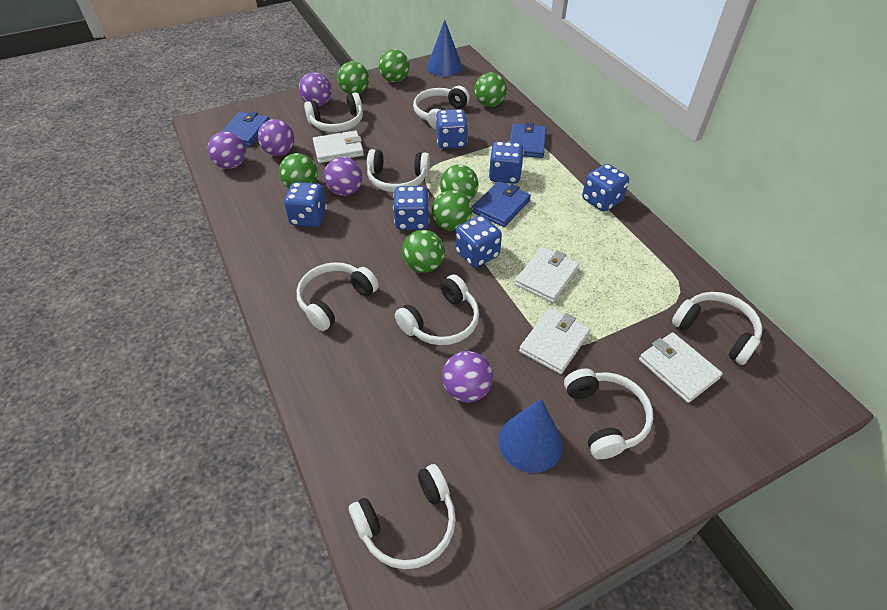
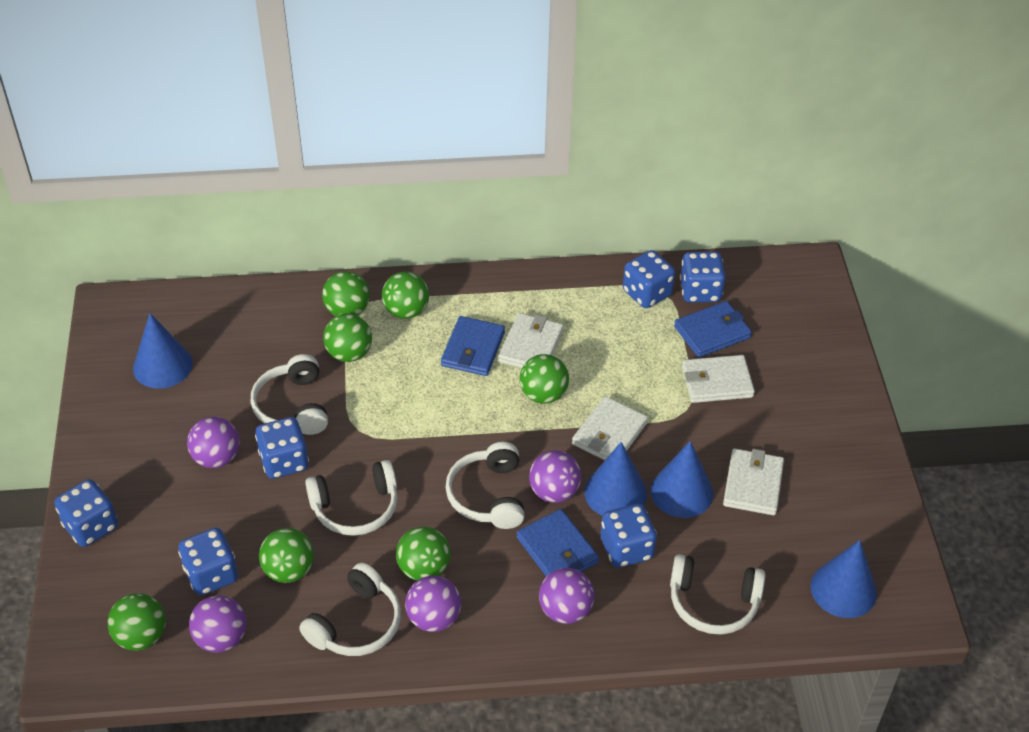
blue cone: [427,20,462,76] [498,398,563,473] = 2 -> [133,313,193,389] [584,442,647,516] [651,441,713,518] [811,540,877,618] = 4
white headphones: [296,262,379,331] [304,92,363,132] [349,464,456,569] [367,149,430,192] [395,275,479,345] [413,86,470,130] [564,368,653,459] [672,292,762,365] = 8 -> [250,354,328,435] [299,563,401,656] [305,460,398,536] [445,442,525,529] [670,554,765,634] = 5

